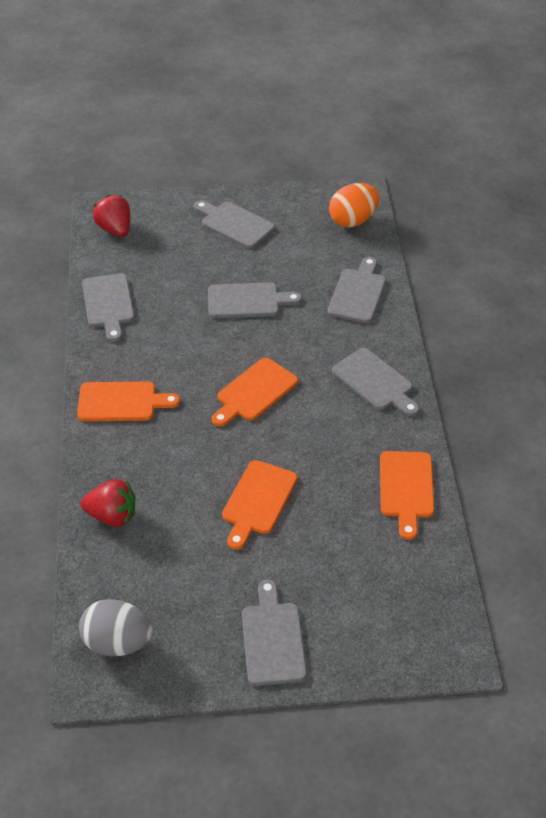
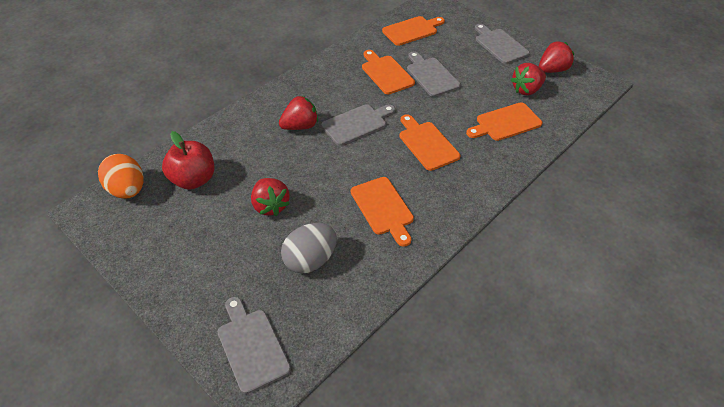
grey cutting board: [82,273,134,342] [194,200,275,249] [208,282,302,318] [242,579,307,686] [327,257,386,323] [332,348,419,416] = 6 -> [218,297,291,394] [321,104,395,146] [407,51,461,97] [475,24,530,64] = 4
orange cutting board: [77,382,180,421] [212,358,298,427] [222,460,297,550] [380,451,434,540] = 4 -> [351,177,414,247] [362,50,415,94] [382,16,445,46] [399,114,460,171] [466,102,542,141] = 5
red apple: none = 0 -> [162,131,214,190] = 1
red strawberry: [81,479,136,527] [93,195,130,237] = 2 -> [251,178,290,216] [279,96,318,130] [511,63,546,96] [539,41,574,73] = 4

